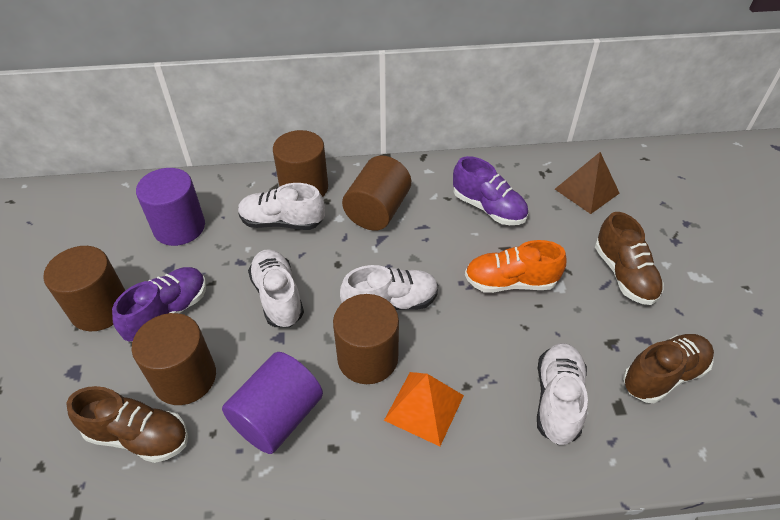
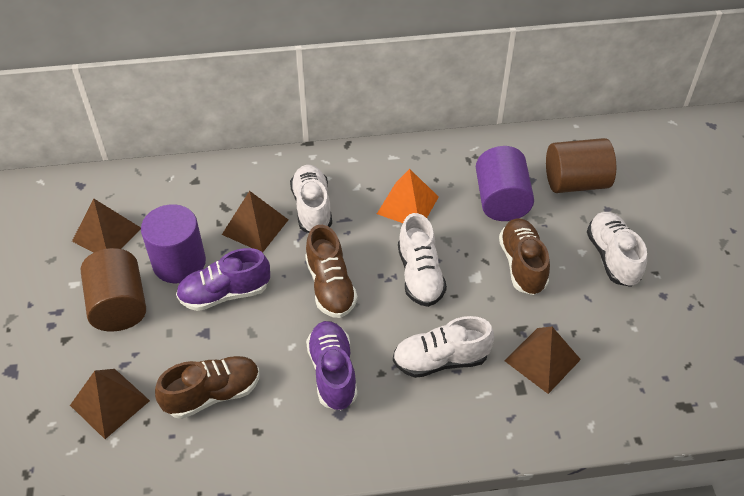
brown cylinder: [43,246,126,331] [131,313,216,405] [273,130,328,197] [333,294,399,384] [342,155,411,231] = 5 -> [81,248,146,331] [546,138,616,193] = 2
brown pyramid: [555,152,620,214] = 1 -> [70,369,150,439] [72,198,141,253] [222,191,288,253] [505,327,581,394] = 4
orange shoe: [465,240,567,293] = 1 -> none = 0

